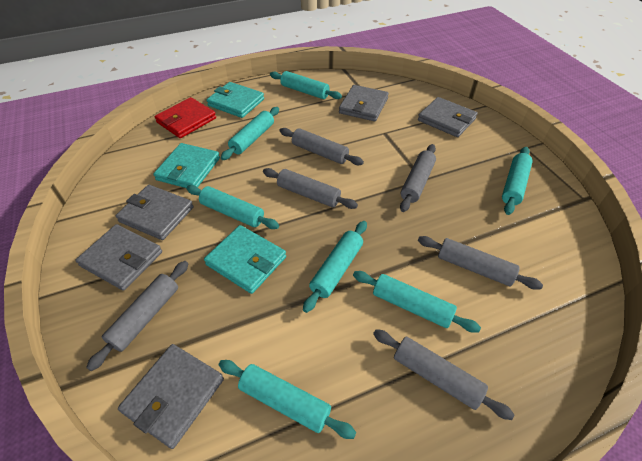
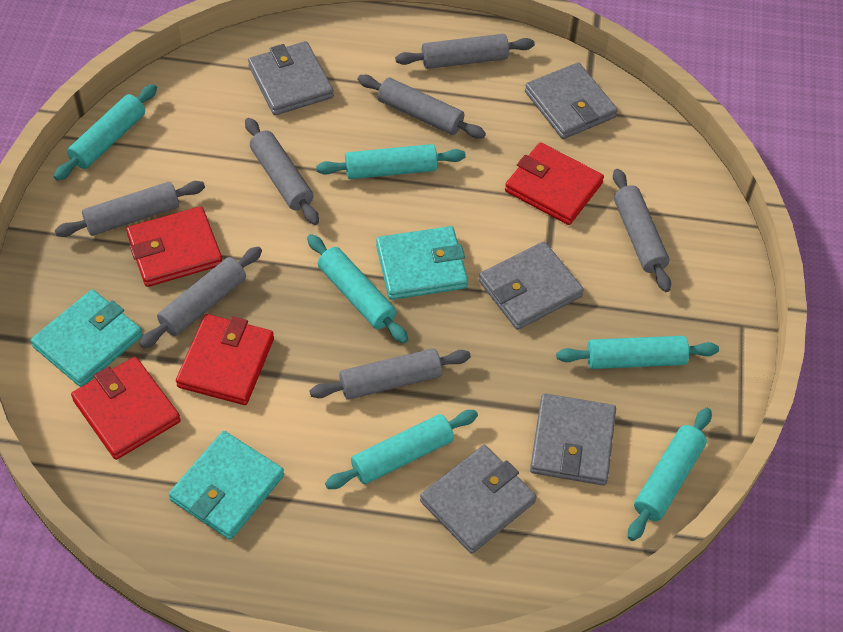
grey rolling pin: [86,261,189,371] [263,168,358,209] [279,128,364,165] [373,329,514,420] [400,144,436,212] [418,236,543,290] = 6 -> [55,181,205,237] [139,247,262,348] [245,118,319,225] [309,348,471,400] [357,75,486,139] [395,34,535,69] [613,169,671,292] = 7
red wallet: [155,97,216,138] = 1 -> [71,357,181,460] [126,206,222,287] [176,314,274,405] [505,142,604,225] = 4
turquoise rolling pin: [186,185,279,229] [219,360,356,439] [221,107,279,160] [270,71,342,99] [303,221,367,313] [353,271,481,333] [502,147,533,215] = 7 -> [54,84,157,181] [307,234,408,343] [316,144,466,179] [325,410,478,489] [556,336,719,369] [628,408,712,541] = 6

